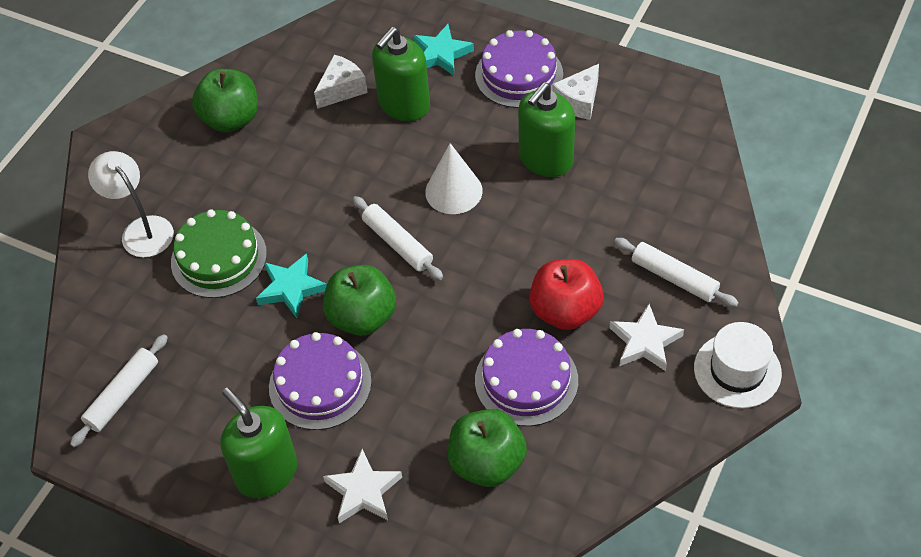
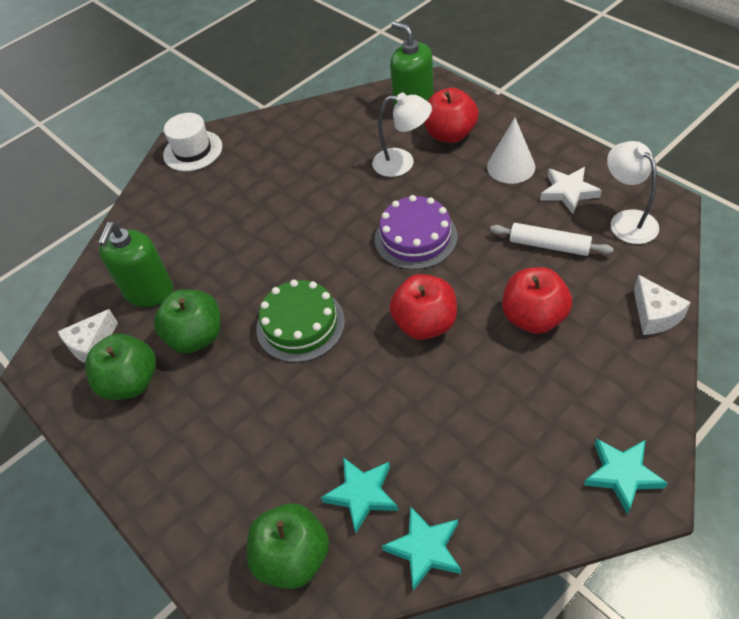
green soap dispenser: [221,388,297,498] [372,27,430,121] [518,82,575,177] = 3 -> [98,222,173,307] [390,21,434,107] = 2
purple cake: [269,332,372,430] [475,30,563,108] [475,329,578,426] = 3 -> [375,195,458,270] = 1
red apple: [529,259,604,330] = 1 -> [389,274,457,340] [424,88,479,143] [502,267,572,334] = 3
turquoise star: [256,253,327,318] [413,24,474,76] = 2 -> [321,457,398,533] [382,506,461,591] [584,438,668,514] = 3
white lamp: [88,151,174,257] = 1 -> [372,93,432,177] [607,141,659,244] = 2
white rolling pin: [70,334,168,447] [353,196,443,280] [614,238,739,307] = 3 -> [490,223,614,256] = 1
white star: [323,449,402,523] [609,304,684,371] = 2 -> [540,167,602,214] = 1

